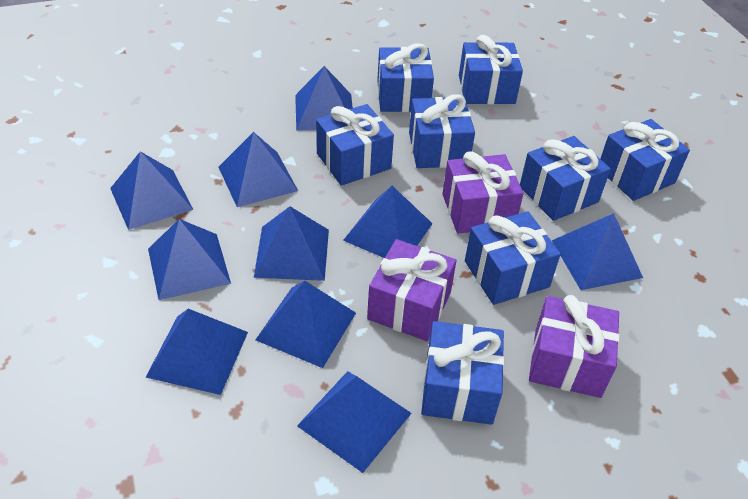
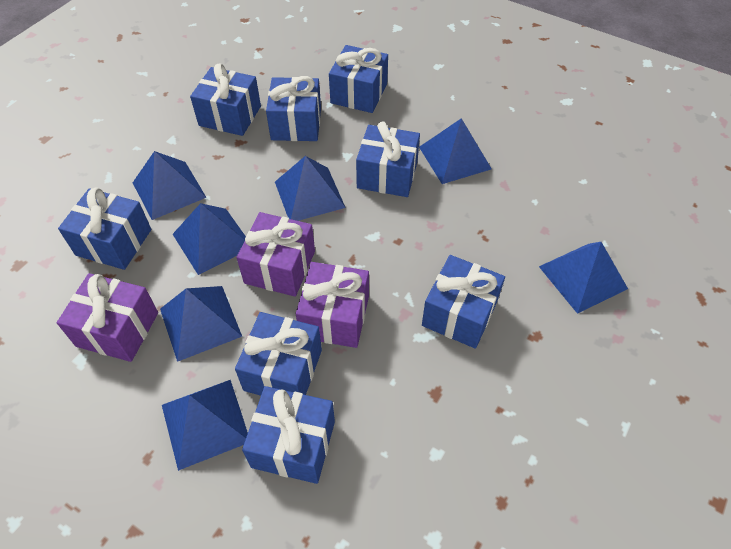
blue pyramid: [110,151,193,230] [146,309,248,395] [148,219,231,300] [219,132,298,207] [254,206,329,281] [255,281,356,368] [295,66,353,130] [297,371,412,473] [343,186,433,258] [552,213,643,290] = 10 -> [133,151,207,220] [160,286,242,362] [162,380,248,471] [173,203,246,275] [275,156,346,221] [419,118,492,184] [539,242,628,314] = 7

